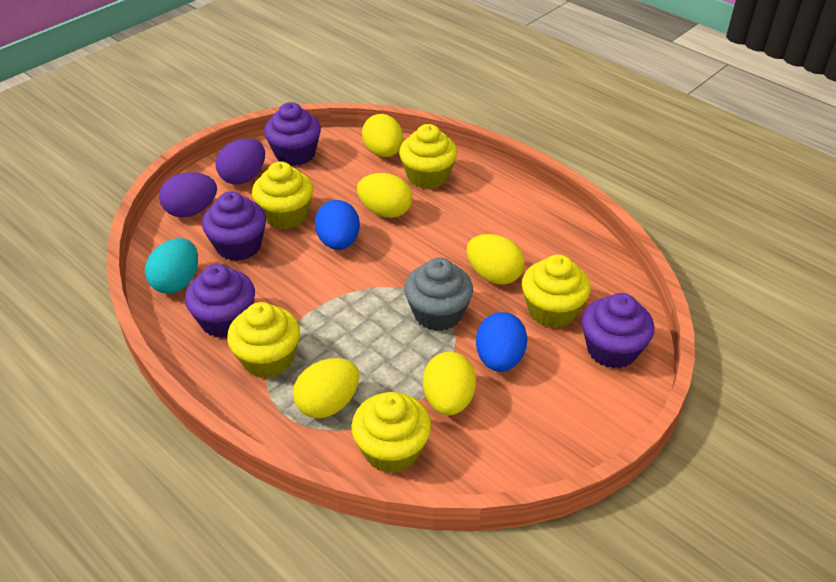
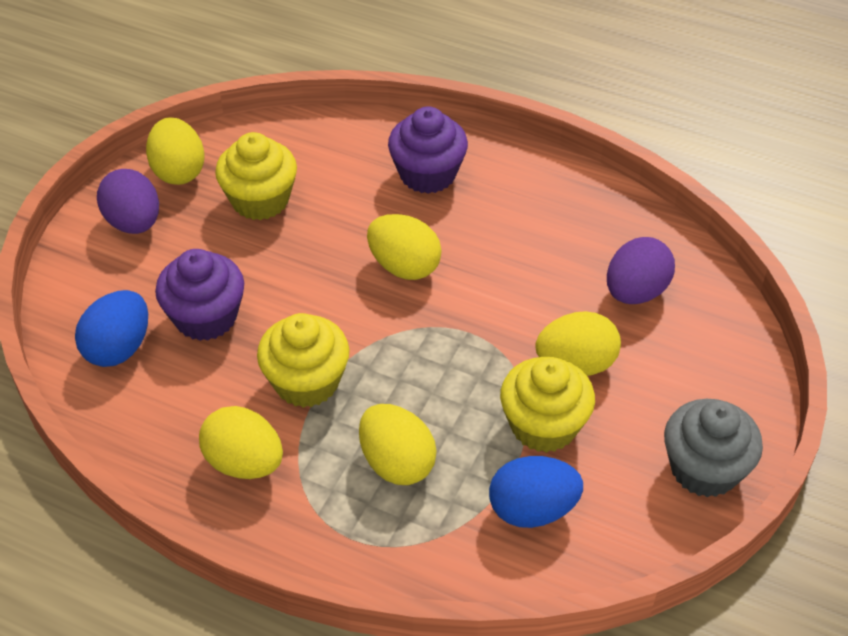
purple cupcake: [185,264,255,338] [202,191,266,261] [264,102,321,166] [582,293,654,369] = 4 -> [155,249,244,341] [388,106,468,194] = 2
turquoise egg: [145,238,198,293] = 1 -> none = 0
yellow cupcake: [227,302,300,378] [252,162,314,229] [351,392,431,473] [399,124,457,189] [522,254,591,328] = 5 -> [215,132,297,220] [257,313,350,408] [500,357,595,453] = 3

